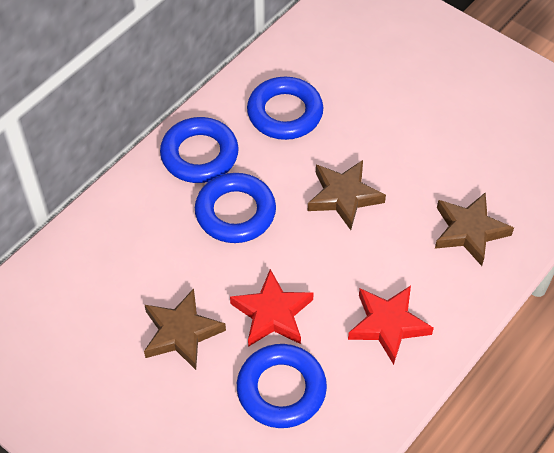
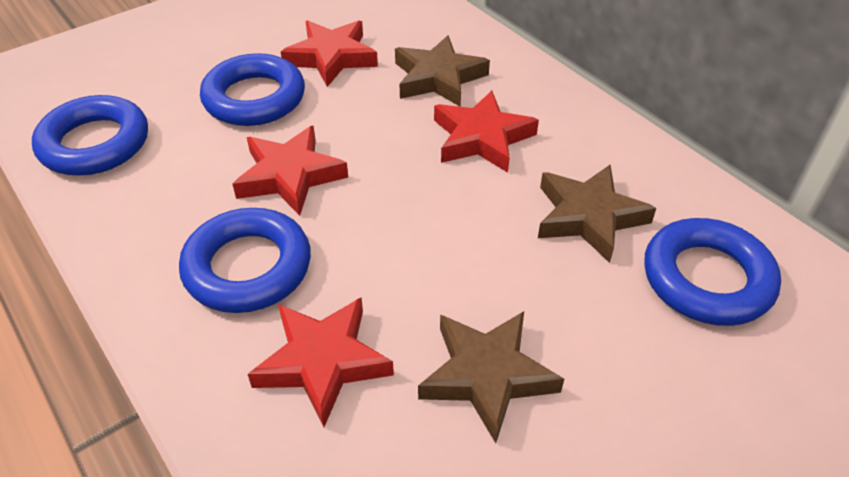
red star: [230,269,314,347] [348,286,434,365] = 2 -> [232,125,348,216] [248,297,394,427] [281,20,378,87] [434,90,539,173] = 4

